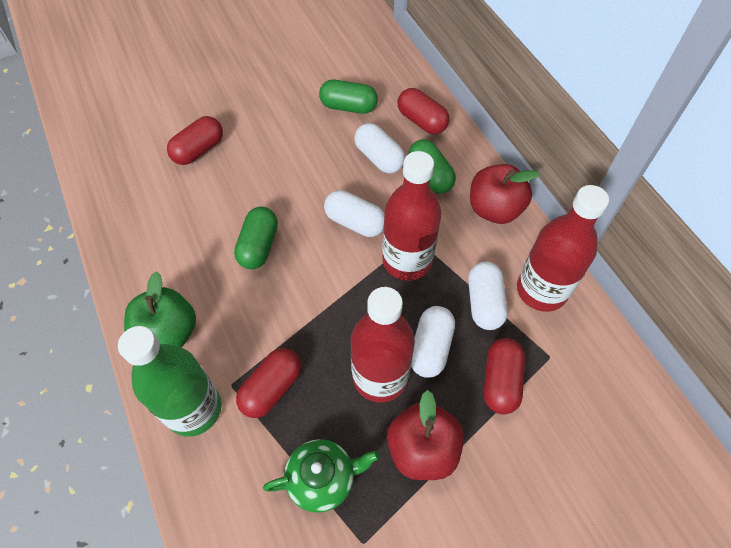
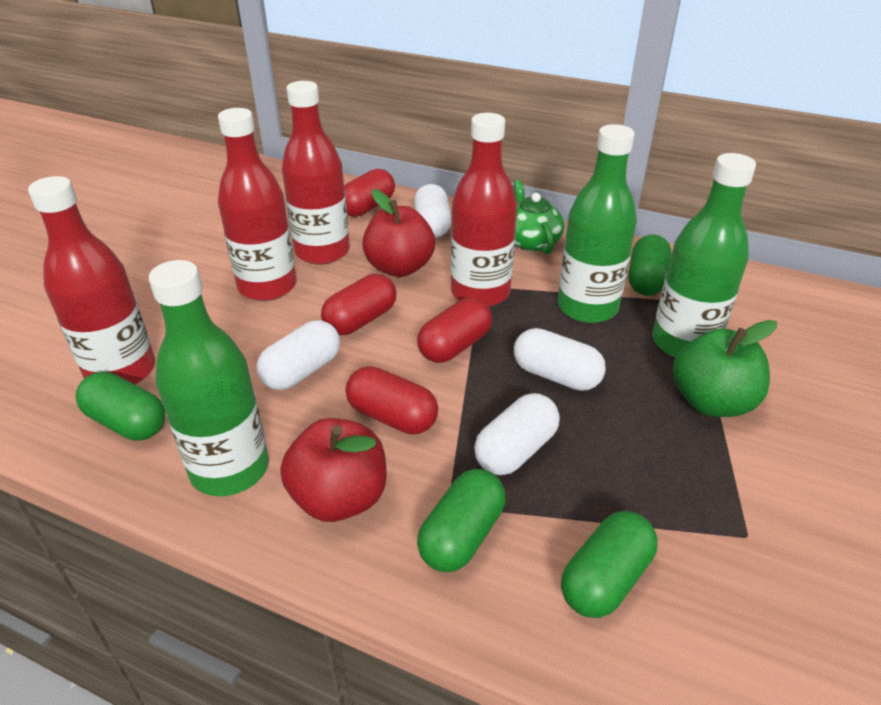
green bottle: [118,326,222,437] = 1 -> [149,260,269,496] [558,124,637,323] [652,153,756,358] = 3
green capsule: [234,207,278,269] [319,80,378,114] [408,139,456,194] = 3 -> [75,372,166,441] [417,469,506,572] [561,511,658,618] [628,235,672,296] = 4
red bottle: [351,287,415,403] [382,151,442,281] [517,185,609,312] = 3 -> [28,176,155,385] [218,108,297,301] [282,81,350,264] [451,113,517,307] = 4

